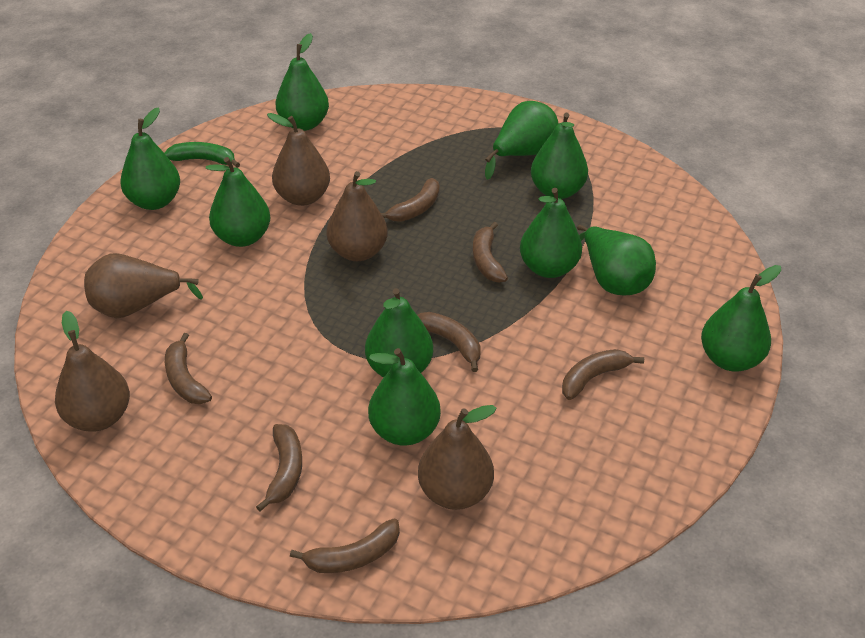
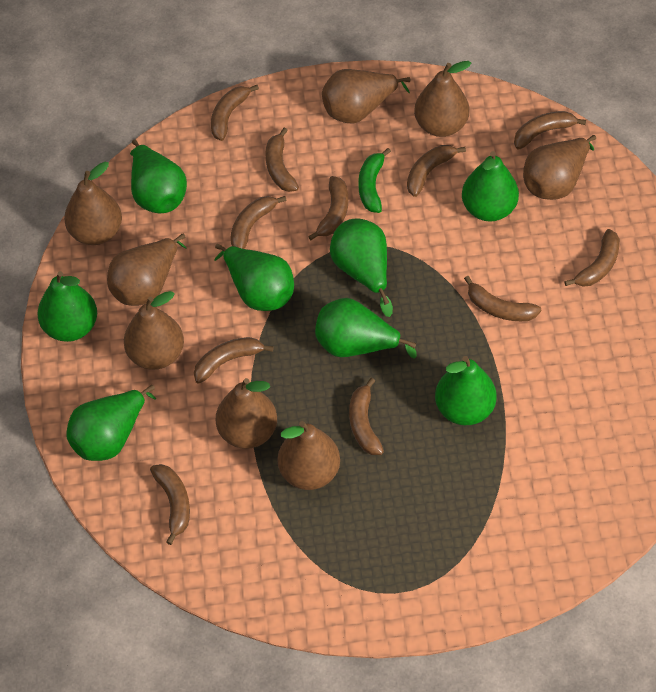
brown banana: [165,333,212,404] [256,424,302,512] [290,519,400,573] [381,178,440,222] [417,312,480,372] [473,222,508,283] [562,349,644,400] = 7 -> [150,464,190,545] [194,337,274,384] [211,85,259,141] [230,196,287,249] [265,128,299,192] [308,176,348,240] [349,378,384,455] [407,145,466,197] [464,276,541,321] [514,111,586,149] [564,229,620,287] = 11
brown pear: [55,311,130,432] [84,253,203,318] [267,113,330,206] [326,171,388,261] [418,405,497,510] = 5 -> [64,162,122,245] [107,233,186,306] [124,291,184,370] [216,378,277,449] [278,421,340,490] [322,69,411,123] [414,61,471,137] [523,135,596,200] = 8
green pear: [120,107,180,210] [206,157,270,247] [275,33,329,131] [365,288,433,377] [368,348,441,445] [485,101,559,180] [520,188,582,278] [531,112,588,199] [577,225,656,295] [701,265,781,372] = 10 -> [37,271,97,342] [67,385,156,461] [130,139,187,213] [214,244,294,311] [315,298,417,358] [330,219,393,317] [435,356,497,425] [462,151,519,221] = 8

